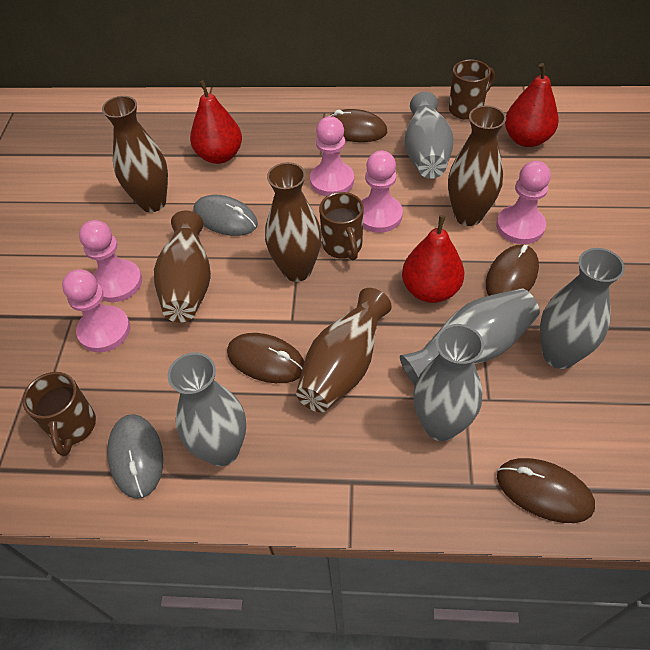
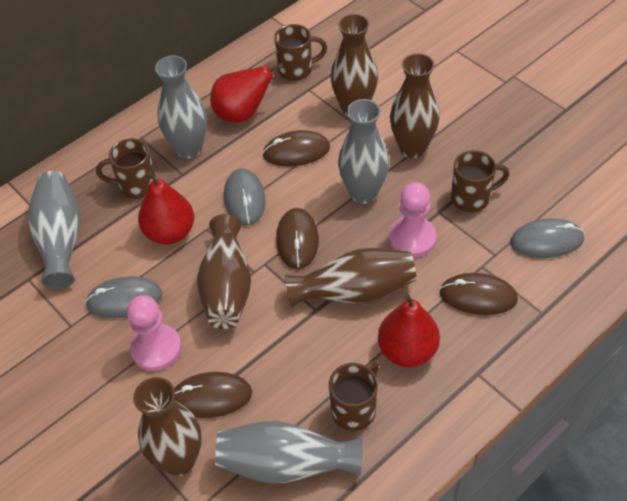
brown mug: [22,372,96,456] [319,192,364,260] [449,59,495,120] = 3 -> [96,139,156,199] [274,24,327,81] [329,361,379,431] [451,150,509,212] = 4
grey mouse: [107,414,163,499] [193,195,258,236] = 2 -> [85,276,162,318] [224,169,266,226] [510,218,585,258] = 3
grey vase: [168,353,246,466] [400,288,540,385] [405,92,453,179] [413,324,484,441] [540,248,625,369] = 5 -> [28,171,80,289] [155,56,207,159] [215,421,363,483] [338,99,389,204] = 4
pink pawn: [62,269,130,352] [79,220,142,302] [310,116,354,196] [361,151,403,233] [496,161,551,244] = 5 -> [127,295,182,371] [389,182,436,258] = 2

